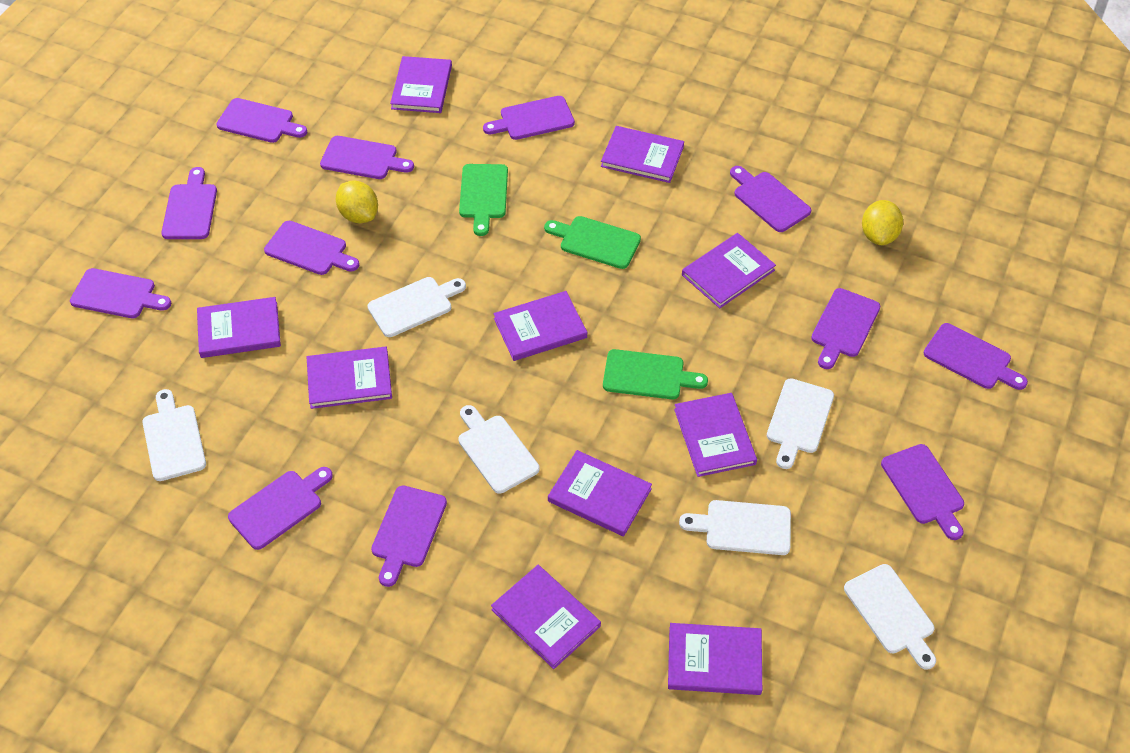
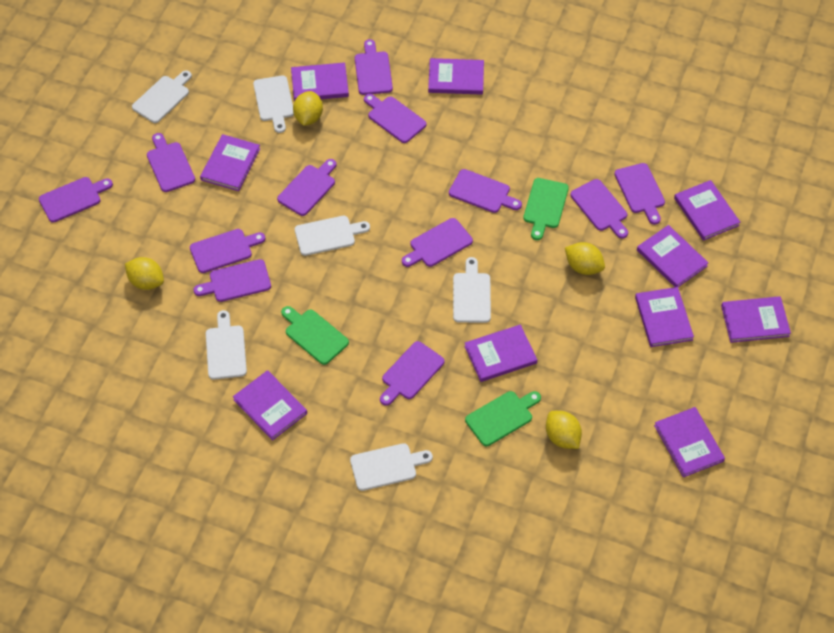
yellow lemon: [336,181,378,223] [862,200,903,245] = 2 -> [125,257,164,290] [293,91,323,126] [546,411,582,449] [565,242,605,275] = 4

